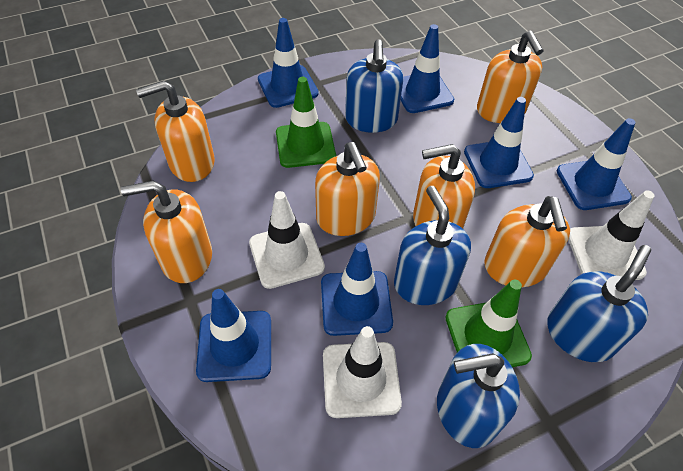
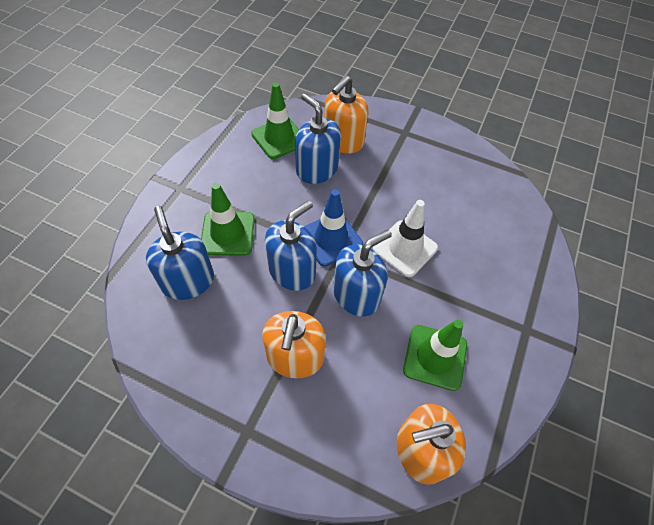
blue traffic cone: [196,289,271,382] [258,18,319,108] [321,243,393,336] [401,24,454,113] [464,97,534,188] [557,118,635,210] = 6 -> [304,189,363,267] = 1
green traffic cone: [276,77,336,168] [446,280,532,367] = 2 -> [201,183,255,256] [251,82,299,159] [403,320,467,391] = 3
orange soap dispenser: [121,181,212,283] [136,80,215,182] [315,142,380,236] [413,144,475,229] [477,31,544,123] [484,196,570,288] = 6 -> [262,311,326,378] [324,76,369,154] [397,404,466,485] = 3
white traffic cone: [249,191,325,289] [323,326,402,418] [569,190,654,280] = 3 -> [373,200,438,277] = 1

